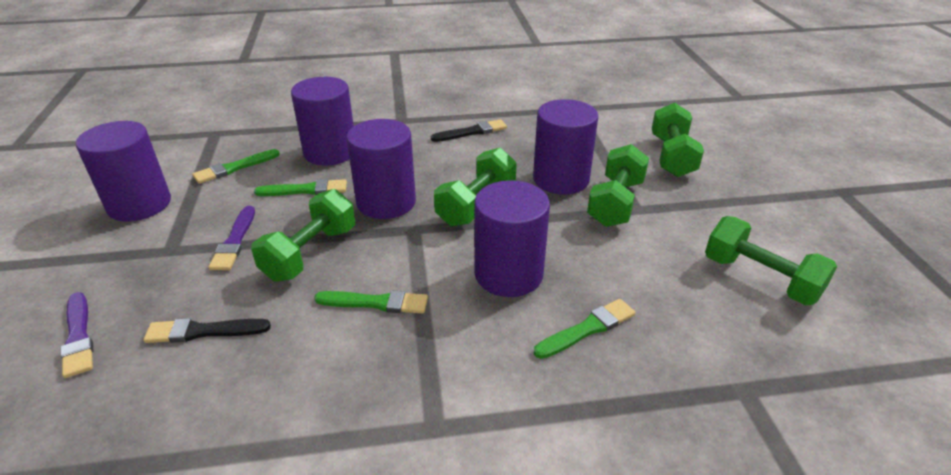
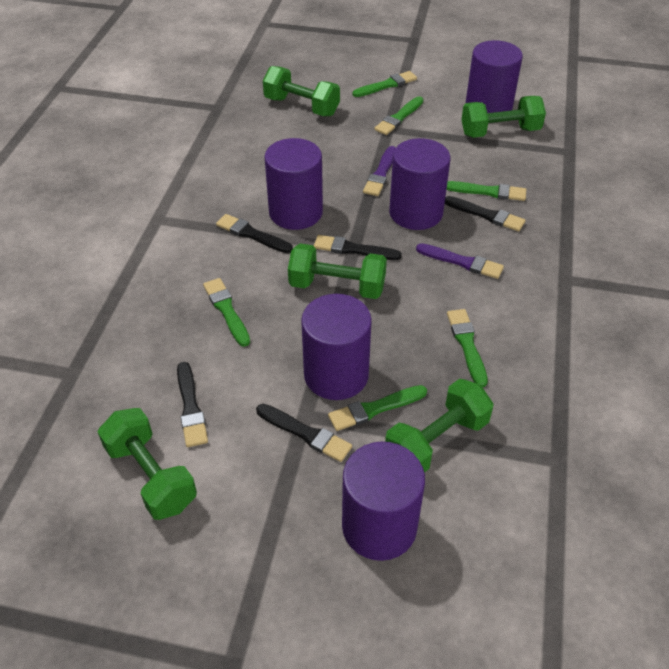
black brush: [144,318,271,343] [431,119,507,142] = 2 -> [177,362,208,447] [216,214,293,253] [256,404,352,462] [314,235,402,260] [445,196,526,231] = 5
green brush: [192,149,280,184] [254,179,347,196] [314,290,428,314] [534,299,635,359] = 4 -> [203,278,250,347] [328,385,427,431] [353,71,417,97] [374,96,424,135] [446,181,526,201] [447,309,488,387] = 6

